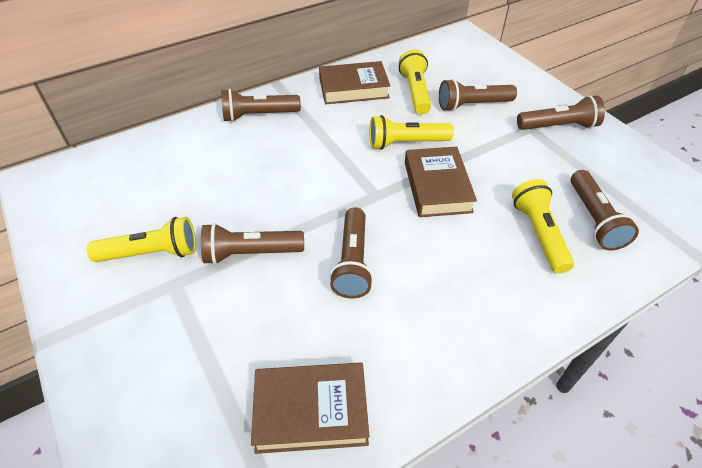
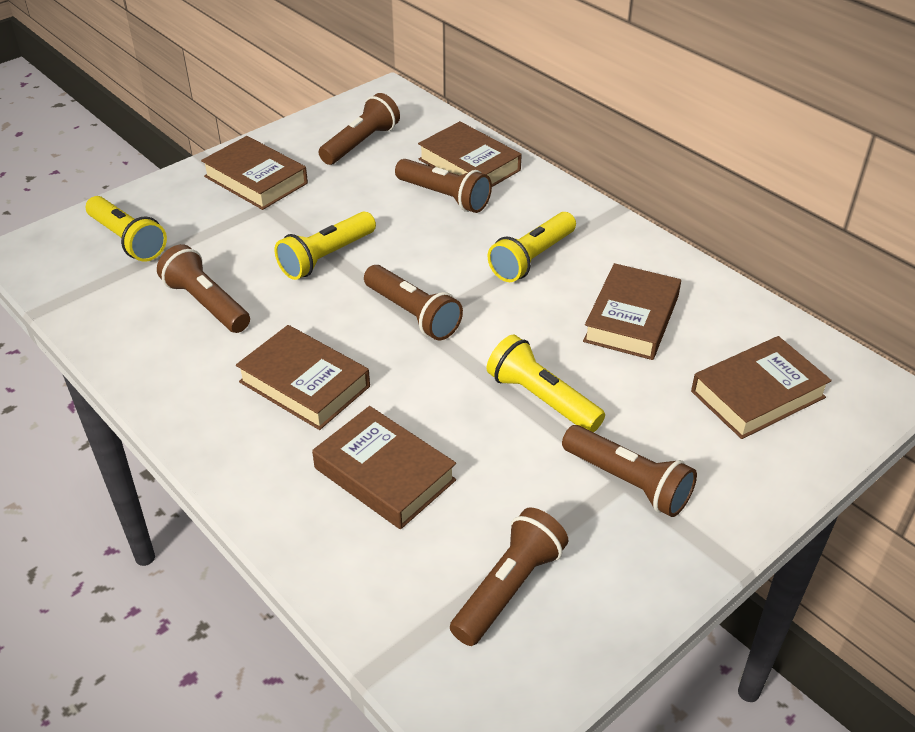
brown book: [251,362,369,454] [319,61,390,104] [405,146,477,217] = 3 -> [201,136,308,210] [236,325,370,430] [312,406,456,529] [418,121,522,187] [583,263,681,360] [691,336,832,439] = 6

